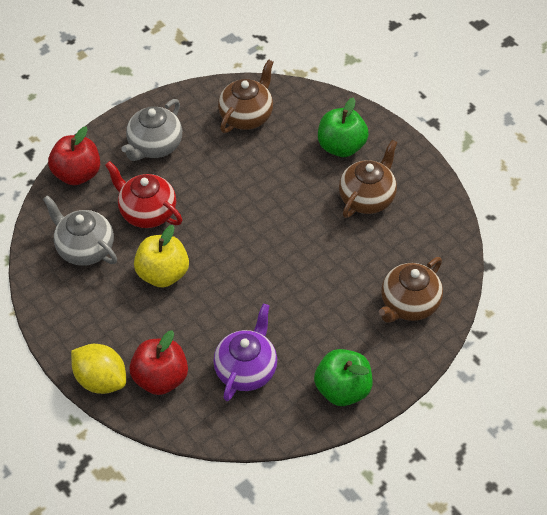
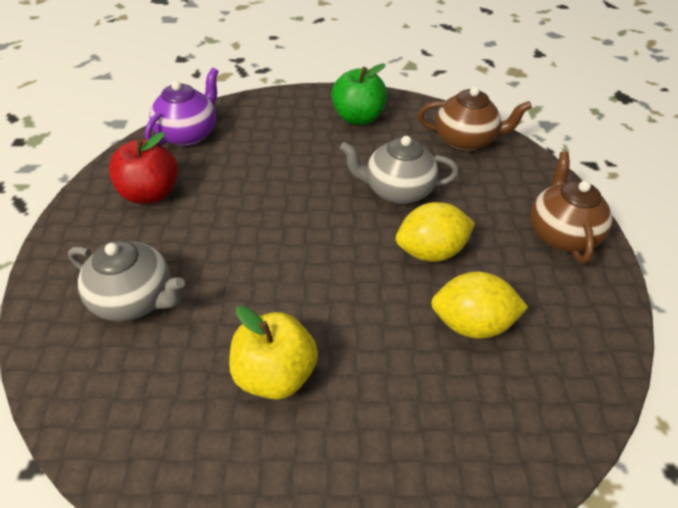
brown teapot: [218,59,274,133] [339,140,398,218] [379,257,443,323] = 3 -> [418,87,532,151] [530,151,613,263] = 2
green apple: [314,349,373,406] [318,97,369,157] = 2 -> [331,63,387,125] = 1
red apple: [48,126,100,185] [129,330,188,395] = 2 -> [109,132,178,204] = 1
red teapot: [105,161,182,228] = 1 -> none = 0
yellow lemon: [71,344,126,394] = 1 -> [396,202,475,262] [431,272,528,338] = 2

